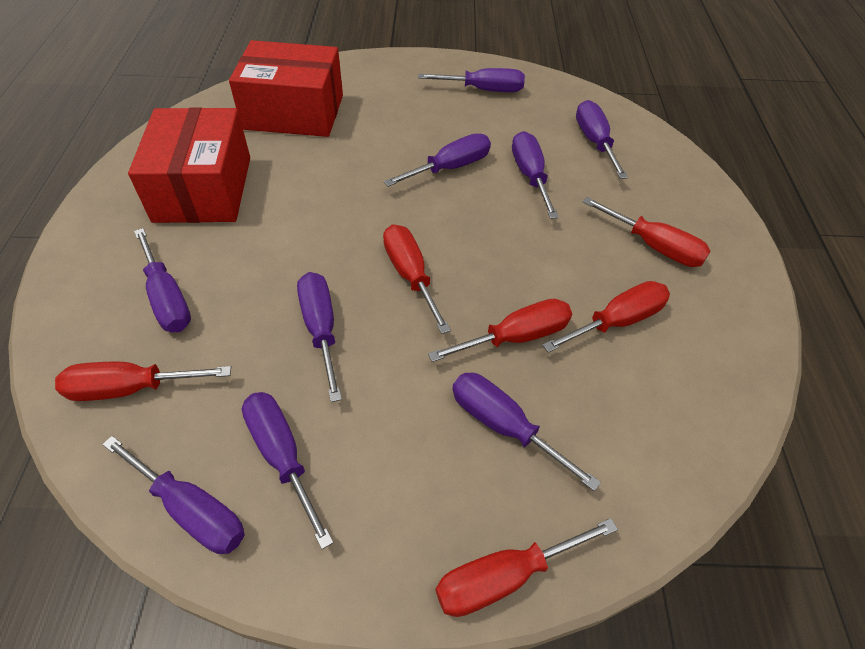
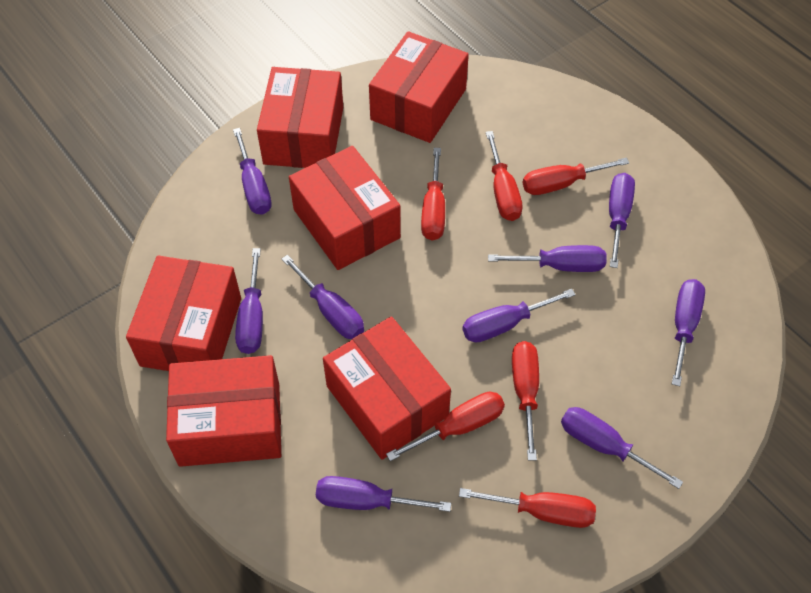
red box: [128,107,250,223] [229,40,343,137] = 2 -> [126,255,241,371] [166,355,281,467] [257,67,343,168] [289,146,401,270] [323,316,451,460] [369,31,469,143] = 6

